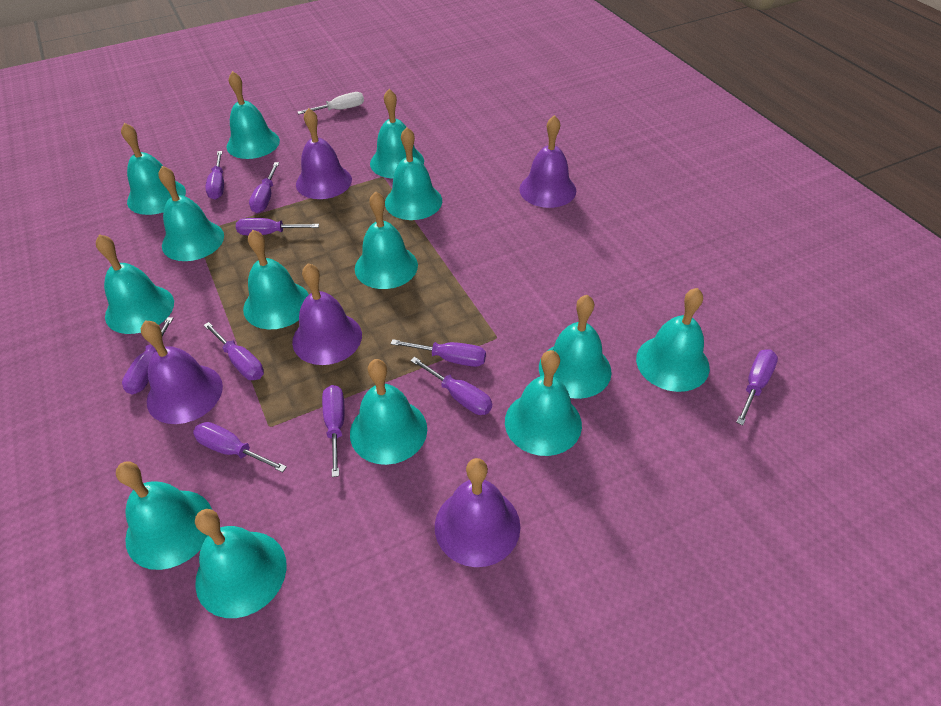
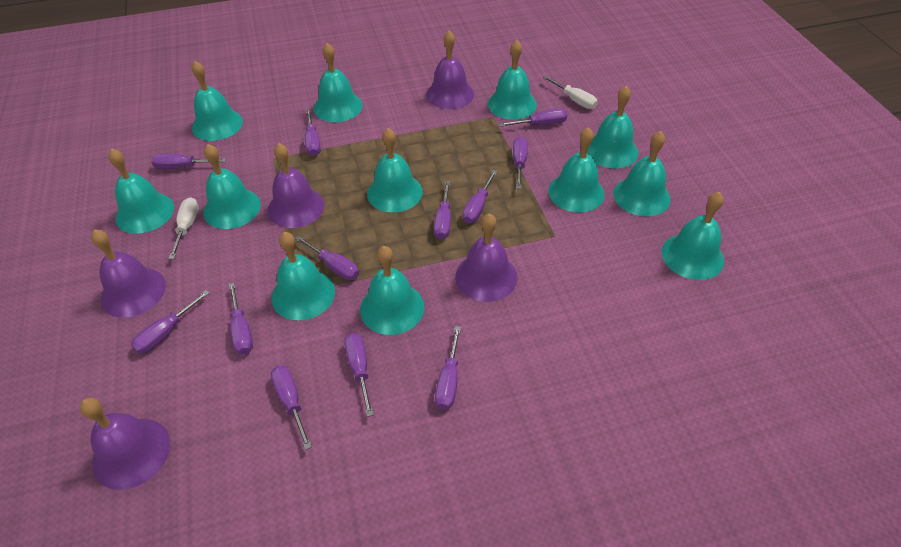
purple screwdriver: [122,317,173,395] [193,422,287,472] [204,322,264,380] [205,151,224,199] [236,218,319,235] [249,162,279,213] [322,385,344,477] [391,339,486,367] [410,357,492,415] [736,350,778,425] = 10 -> [131,290,210,354] [152,154,226,169] [229,283,253,355] [271,365,312,450] [295,236,359,280] [305,109,321,156] [344,333,373,417] [434,181,451,239] [435,326,461,410] [463,170,497,224] [499,109,567,127] [513,136,528,189] = 12
turquoise bell: [96,234,174,334] [116,461,212,570] [121,123,186,215] [158,166,224,261] [195,509,287,618] [227,71,280,159] [243,230,309,329] [350,359,427,465] [355,191,418,289] [370,89,424,178] [385,127,442,220] [505,350,582,456] [539,295,612,399] [636,288,710,392] = 14 -> [108,148,174,234] [192,61,243,141] [203,144,261,229] [271,232,335,320] [314,43,363,122] [360,246,424,335] [367,128,423,213] [488,40,537,120] [548,127,605,213] [587,86,638,169] [613,131,671,216] [662,192,724,280] = 12
white screwdriver: [297,92,364,114] = 1 -> [169,197,199,259] [543,76,598,109] = 2

